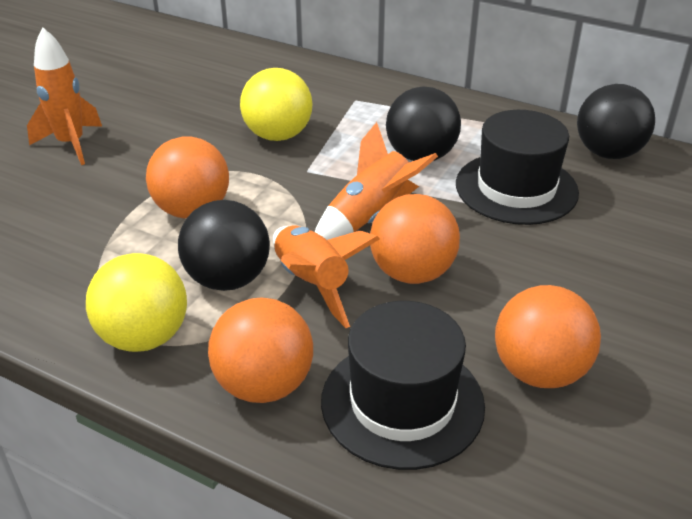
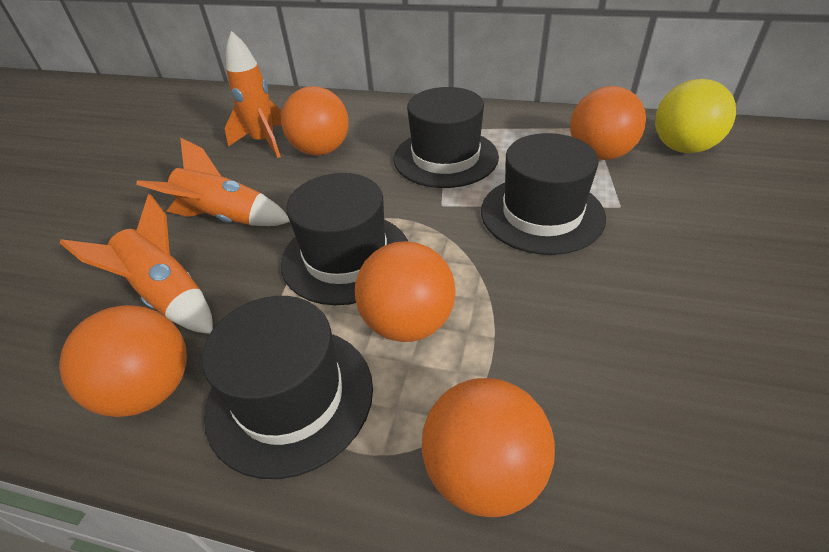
black ball: [178,200,270,291] [386,86,461,161] [577,84,655,159] = 3 -> none = 0
black hat: [321,301,485,470] [456,110,579,225] = 2 -> [202,296,373,479] [281,173,408,305] [394,87,499,188] [481,133,606,255] = 4
orange ball: [146,136,229,219] [208,297,313,403] [370,194,460,284] [495,285,601,388] = 4 -> [59,305,187,417] [281,86,349,156] [355,241,456,342] [422,378,555,517] [570,86,646,160] = 5
yellow ball: [86,253,187,352] [240,68,312,141] = 2 -> [655,79,736,153] = 1

